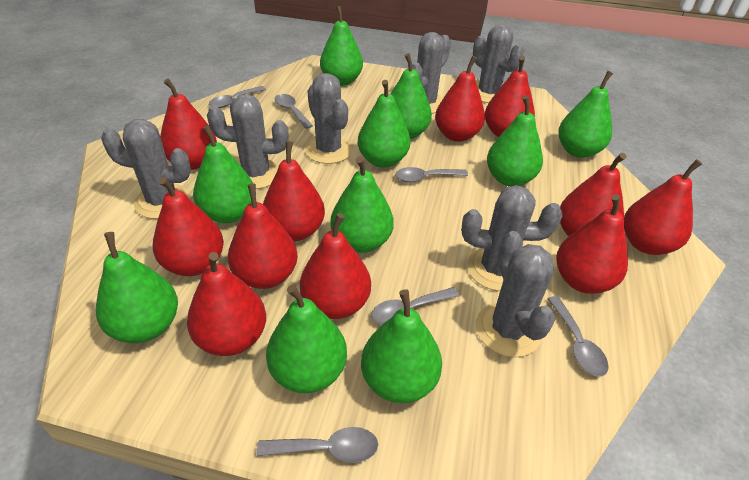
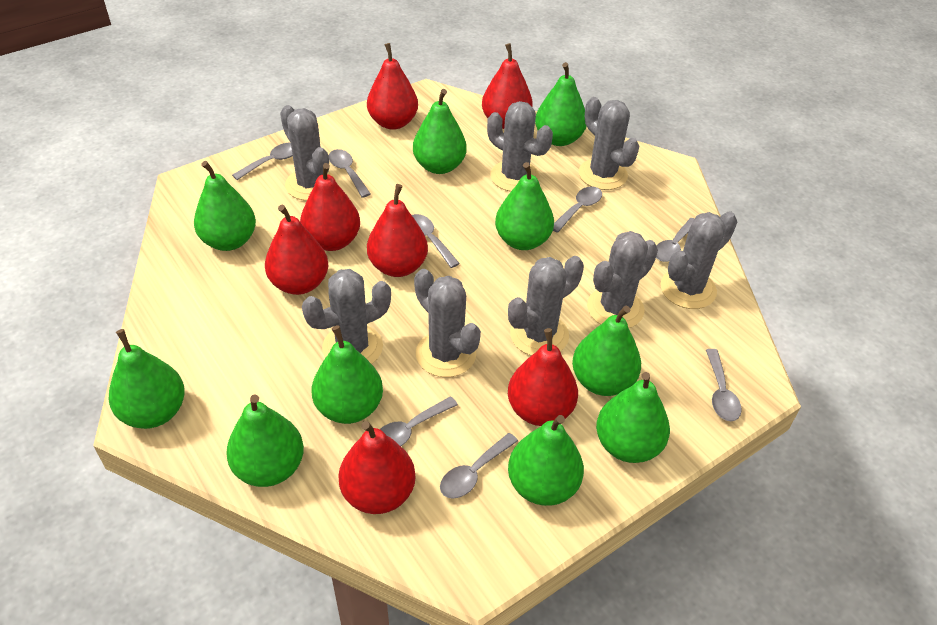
grey cactus: [101,119,191,219] [207,94,289,189] [305,73,352,164] [412,32,451,114] [462,185,563,291] [473,24,524,103] [476,231,555,357] = 7 -> [280,105,336,201] [302,269,391,364] [414,269,481,377] [487,101,553,192] [508,256,584,356] [579,97,639,190] [587,231,658,328] [661,211,737,309] = 8
grey spoon: [209,86,266,108] [257,427,378,463] [275,94,313,129] [371,287,459,325] [395,167,468,182] [548,296,609,377] = 6 -> [232,143,293,180] [329,149,371,198] [380,396,458,446] [412,214,460,268] [440,433,518,499] [553,186,602,233] [656,218,695,262] [706,349,742,421] = 8
red pear: [153,177,224,276] [160,78,217,170] [187,252,266,356] [228,184,298,289] [263,141,325,241] [300,213,371,319] [435,56,485,142] [485,56,535,137] [556,194,628,294] [560,153,626,237] [624,159,702,255] = 11 -> [265,205,328,295] [300,163,360,251] [338,421,415,514] [367,43,418,130] [367,184,428,277] [482,43,533,129] [508,328,578,426] = 7

